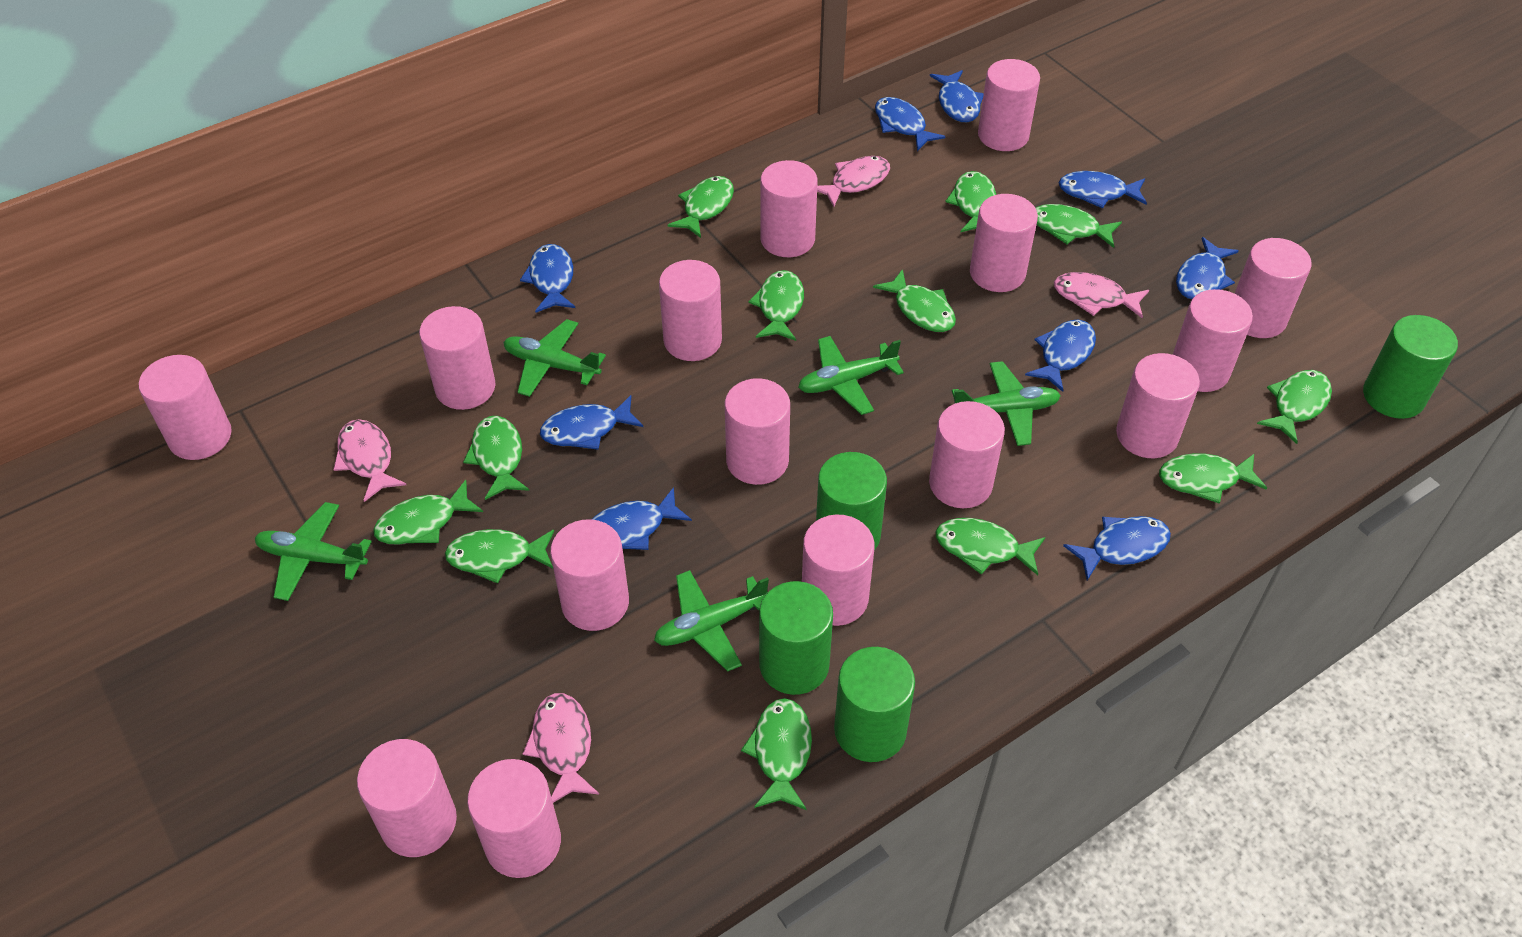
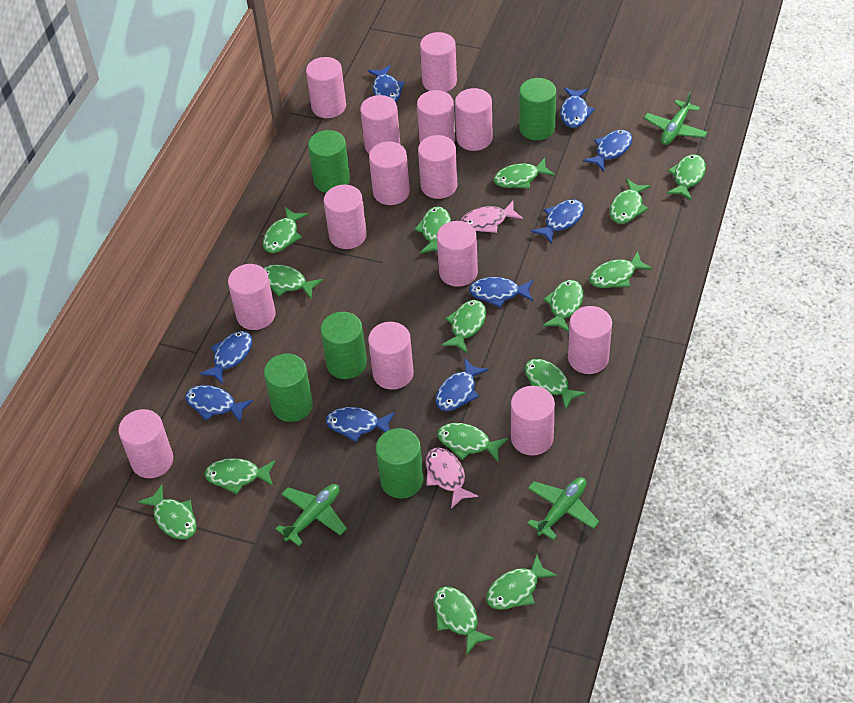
green cylinder: [759,581,833,695] [816,452,887,550] [834,647,915,762] [1363,315,1458,419] = 4 -> [264,354,313,422] [308,130,350,193] [320,312,367,379] [376,428,424,498] [519,78,556,140] = 5
green fish: [373,480,483,545] [445,529,554,584] [463,416,529,500] [668,176,734,238] [741,698,812,810] [748,270,804,341] [873,269,956,332] [936,518,1045,575] [945,171,996,232] [1036,204,1122,248] [1159,453,1267,503] [1257,370,1332,444] = 12 -> [138,484,197,540] [204,458,275,494] [263,207,308,253] [264,265,323,299] [414,207,451,253] [434,587,494,654] [437,423,508,463] [441,300,486,354] [486,555,557,610] [494,158,555,189] [524,359,586,410] [543,280,583,332] [589,251,653,288] [610,178,651,224] [666,154,706,201] = 15
green plane: [255,502,372,601] [503,319,606,397] [654,570,769,672] [798,336,904,415] [952,361,1061,446] = 5 -> [276,484,347,546] [527,477,599,540] [644,92,708,145] = 3
pink cylinder: [139,355,232,460] [357,739,457,857] [419,306,495,410] [467,759,561,878] [550,519,629,631] [659,260,722,361] [725,378,790,485] [760,160,817,257] [802,515,874,626] [929,401,1005,508] [970,194,1038,292] [978,59,1040,151] [1116,353,1200,458] [1172,289,1253,392] [1235,238,1311,338] = 15 -> [118,409,173,478] [228,264,276,330] [306,57,346,118] [324,185,367,249] [360,95,400,153] [368,322,414,390] [369,141,410,205] [417,90,455,143] [418,135,457,199] [420,32,457,92] [437,221,478,287] [455,88,493,151] [511,386,555,456] [568,306,612,374] = 14
pink fish: [333,419,406,502] [523,693,599,803] [817,156,890,207] [1054,272,1149,319] = 4 -> [426,448,478,509] [461,201,523,233] = 2

